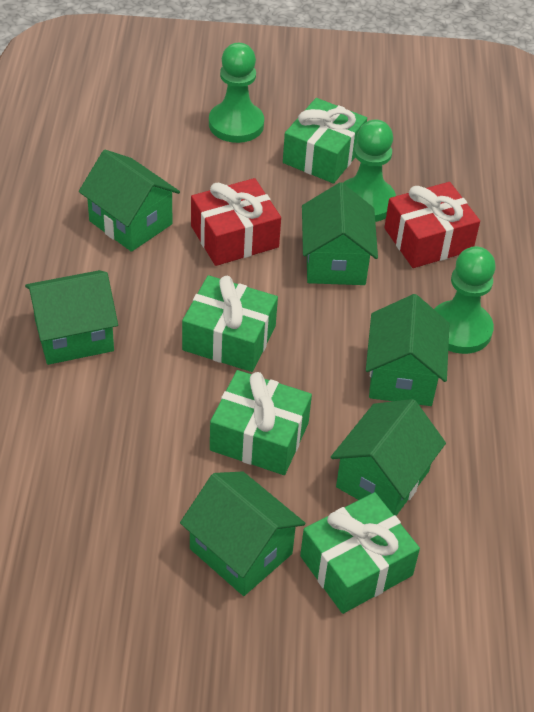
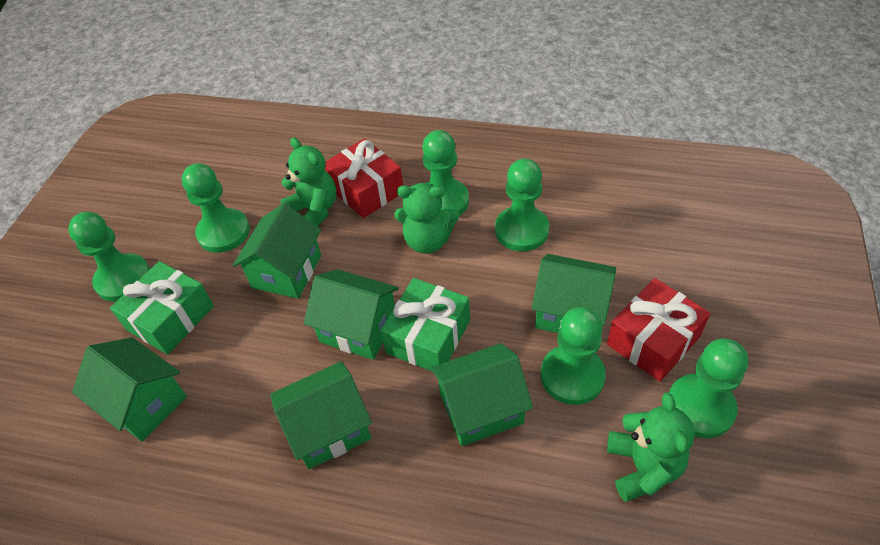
green gift: [182,275,278,372] [210,370,312,475] [283,98,367,184] [300,492,420,614] = 4 -> [110,261,214,355] [381,278,470,372] = 2
green pawn: [209,43,264,143] [344,120,396,222] [434,246,496,354] = 3 -> [68,212,150,302] [182,163,250,253] [422,130,469,216] [495,159,549,251] [541,307,606,405] [669,338,748,438] = 6
green teddy bear: none = 0 -> [280,137,336,227] [395,183,459,254] [607,392,695,502] = 3

